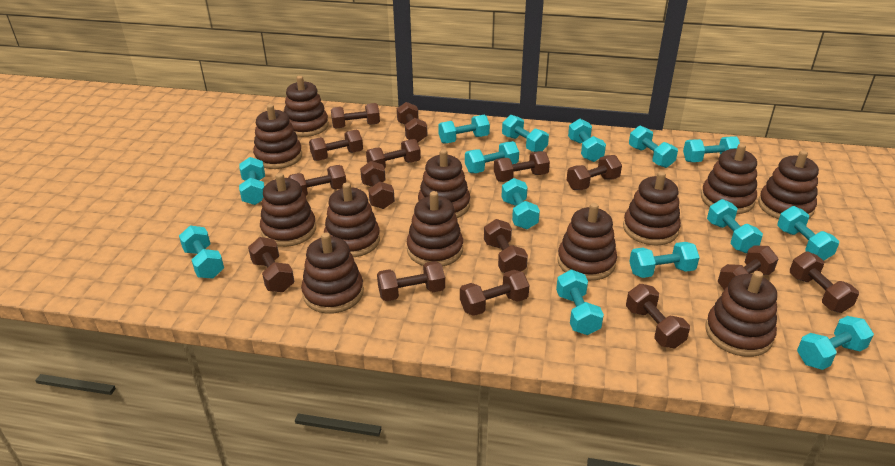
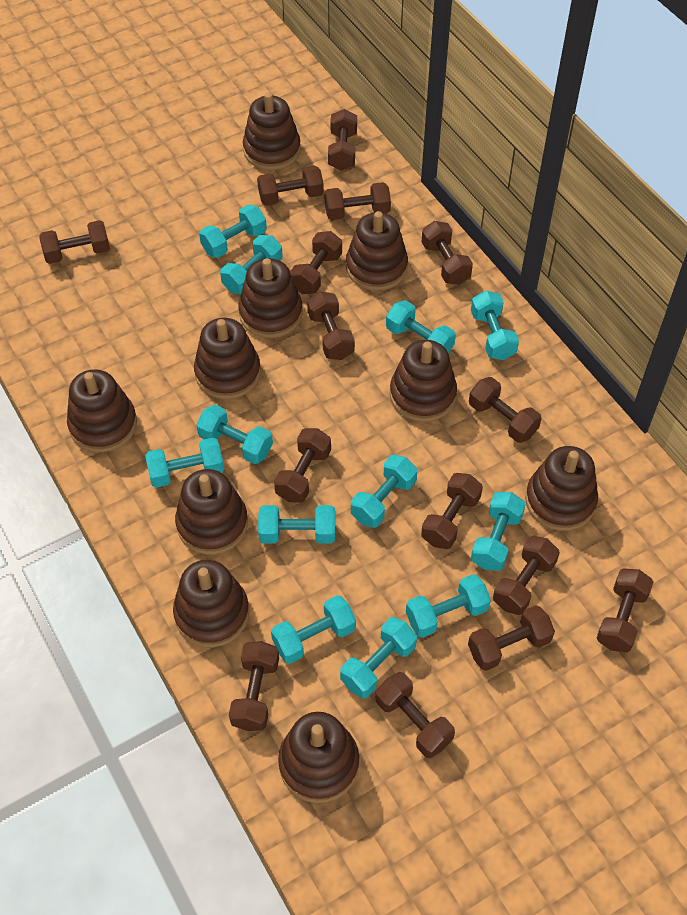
brown stacking toy: [253,104,302,169] [260,173,316,247] [284,76,329,137] [301,233,364,314] [324,183,380,257] [407,191,463,267] [418,149,470,218] [557,203,617,281] [623,171,681,246] [701,144,757,214] [706,271,777,357] [758,150,819,219] = 12 -> [67,369,137,452] [173,560,249,647] [175,469,248,554] [194,318,261,399] [239,258,303,338] [243,92,301,170] [278,712,359,803] [346,211,408,291] [390,340,457,422] [525,446,598,531] = 10
turquoise dumbbell: [179,225,224,279] [239,157,265,205] [438,115,490,144] [465,141,519,173] [501,178,540,229] [502,115,549,152] [556,270,604,335] [568,119,606,162] [629,126,678,168] [629,242,700,278] [683,136,740,162] [707,199,763,253] [777,206,839,261] [797,316,874,370] = 14 -> [145,437,224,488] [196,405,273,464] [199,204,267,258] [220,235,283,294] [258,505,335,544] [271,595,356,664] [340,617,417,698] [351,455,417,528] [386,300,456,353] [406,574,491,638] [471,291,519,360] [471,492,526,571] = 12

